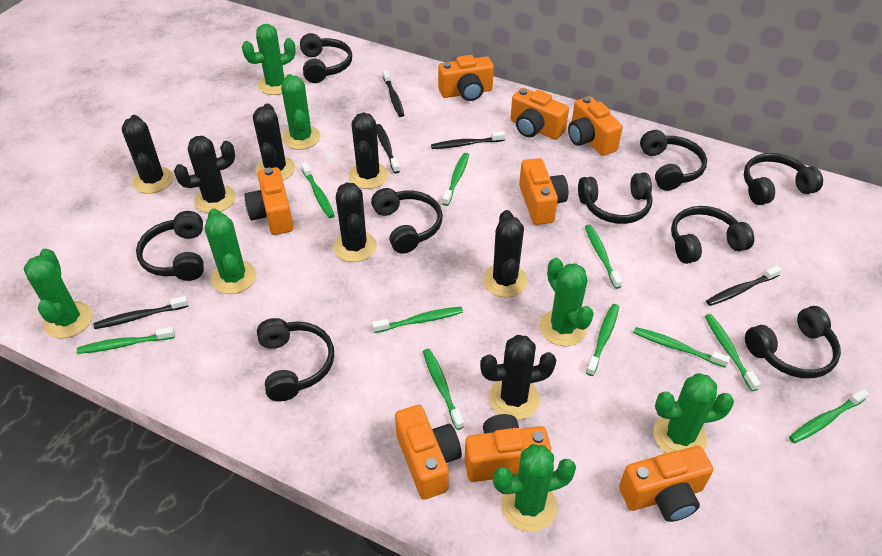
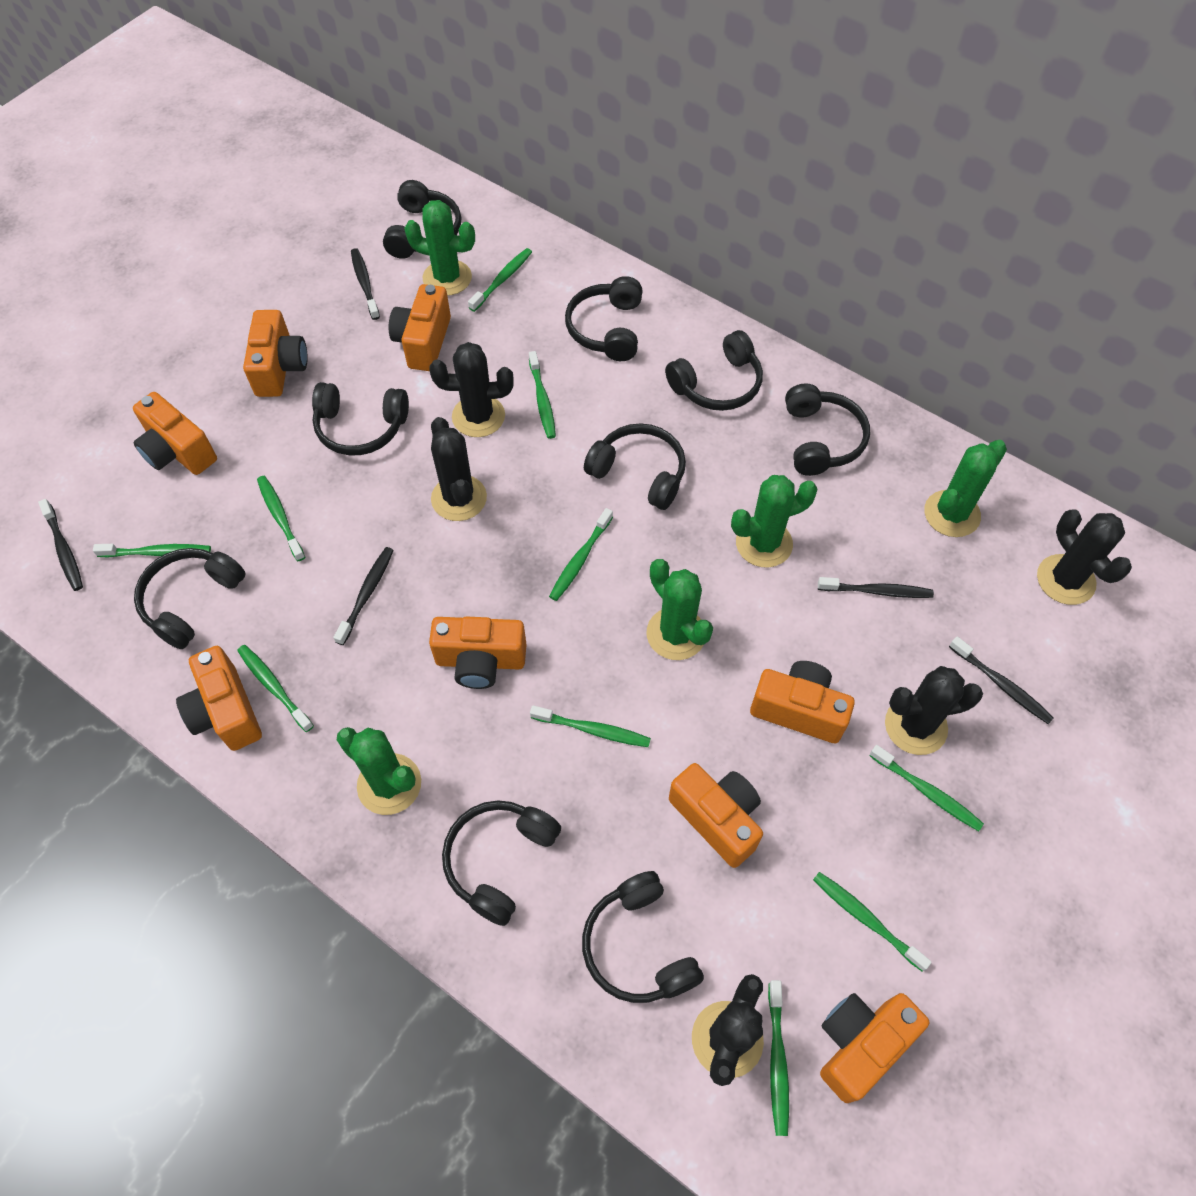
black cactus: [122,115,174,194] [174,136,236,213] [253,103,295,180] [333,182,377,262] [349,112,388,189] [480,335,556,420] [483,210,528,297] = 7 -> [429,342,514,437] [431,417,487,521] [692,974,764,1086] [885,666,983,755] [1037,509,1132,605] = 5
green cactus: [24,248,93,338] [205,208,256,294] [242,24,296,95] [281,74,320,150] [493,444,576,532] [540,258,594,346] [653,373,734,453] = 7 -> [337,727,421,815] [404,200,475,296] [647,559,713,660] [731,475,818,568] [924,440,1007,537] = 5

